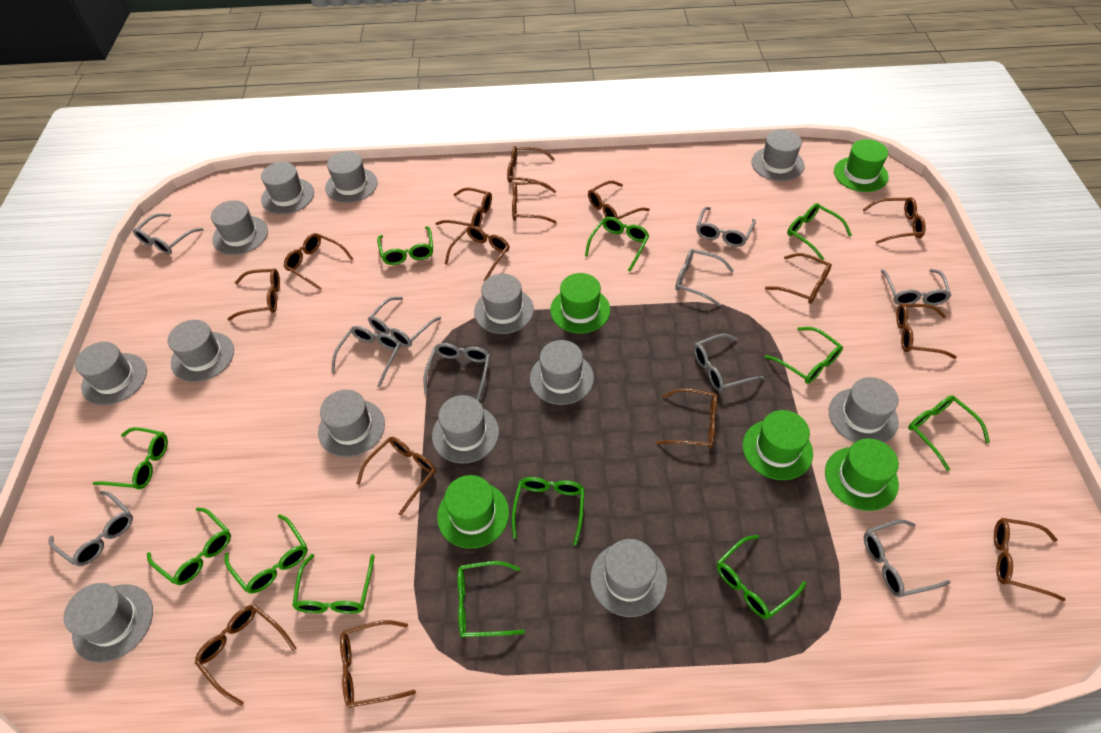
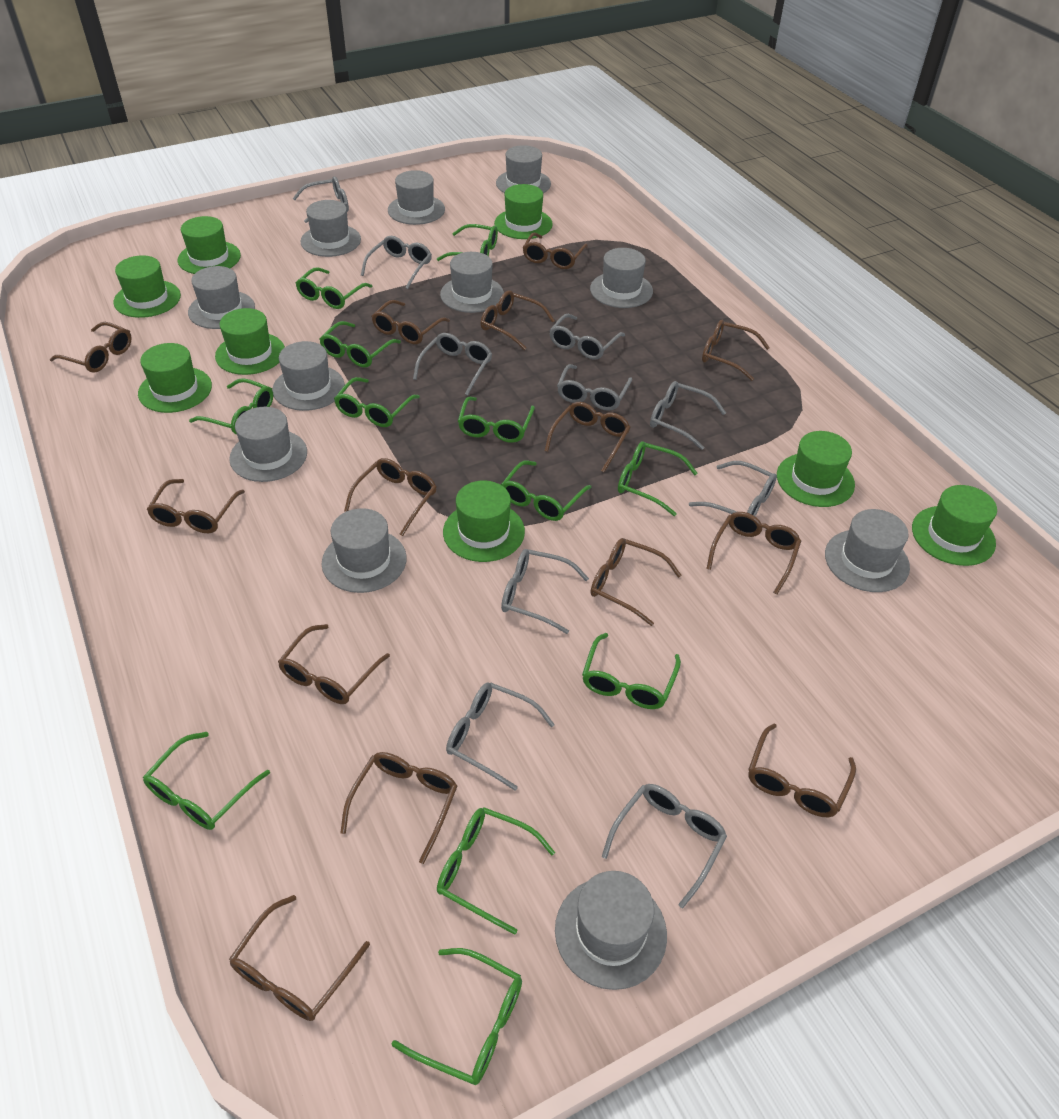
brown glasses: [195,604,296,706] [228,269,280,321] [284,233,353,290] [340,620,416,708] [356,437,436,516] [435,187,492,228] [445,226,509,281] [507,146,555,189] [512,181,556,223] [588,181,650,219] [656,388,717,448] [765,253,832,304] [862,197,926,244] [896,304,957,359] [994,518,1065,601] = 15 -> [50,322,132,373] [147,479,245,533] [229,895,370,1021] [278,624,390,704] [340,752,457,864] [344,458,437,536] [371,300,450,345] [480,290,555,350] [522,233,588,269] [545,402,631,472] [591,538,682,626] [702,320,770,381] [706,512,801,595] [748,724,856,817] = 14
green hat: [437,475,509,549] [550,273,610,334] [743,410,813,480] [825,438,899,511] [834,139,888,192] = 5 -> [114,255,181,318] [138,343,212,413] [178,216,241,274] [215,308,285,375] [443,480,525,562] [494,184,553,239] [777,431,855,507] [912,485,997,566] = 8
grey hat: [64,583,153,663] [75,342,147,405] [168,320,234,382] [211,200,268,255] [261,162,314,214] [318,390,385,457] [325,151,377,203] [432,395,499,463] [474,274,534,334] [530,340,594,405] [590,539,667,617] [752,129,805,181] [829,377,899,443] = 13 -> [188,266,255,329] [229,407,307,482] [272,341,345,411] [300,200,361,257] [322,508,407,593] [388,170,445,225] [440,252,504,313] [496,145,551,193] [555,871,667,990] [590,248,653,308] [825,509,910,592] = 11

